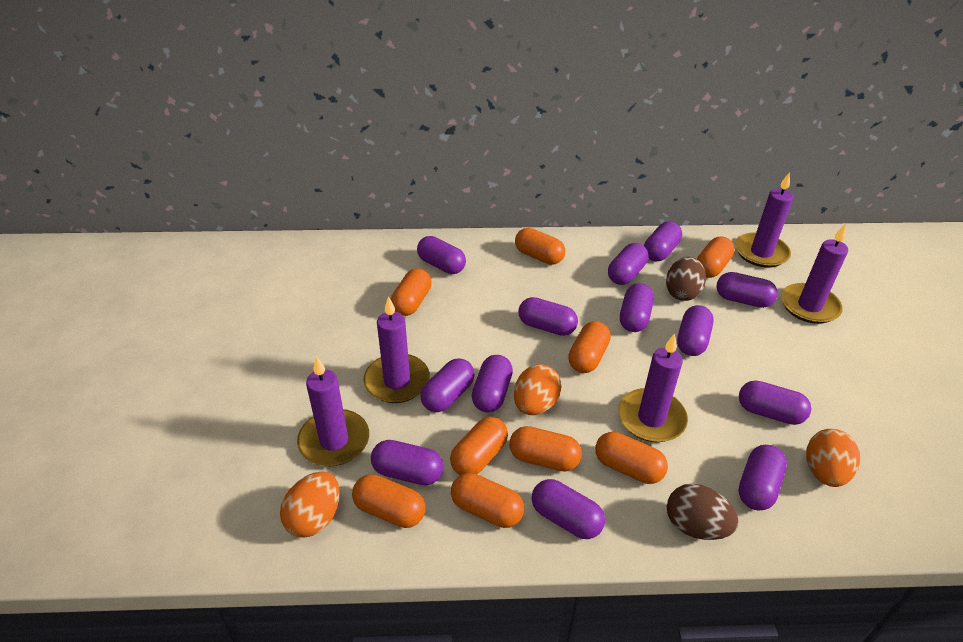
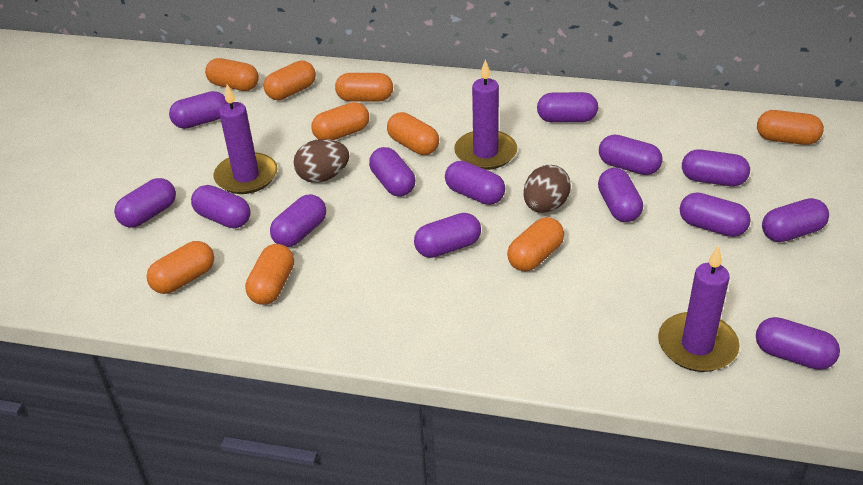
orange egg: [280,471,340,537] [514,364,562,415] [806,429,860,487] = 3 -> none = 0
purple candle: [297,356,369,466] [364,296,430,403] [618,334,688,442] [735,172,793,268] [781,223,848,324] = 5 -> [213,84,278,194] [454,59,517,170] [658,245,739,372] = 3
purple capsule: [371,440,444,485] [417,236,466,274] [420,358,475,412] [472,355,513,412] [518,297,578,336] [532,479,605,539] [608,243,649,285] [620,283,654,332] [644,221,682,261] [677,305,714,356] [716,272,778,308] [738,445,787,511] [739,381,811,425] = 13 -> [114,178,176,228] [169,91,228,129] [191,185,251,228] [270,194,326,247] [369,147,415,197] [414,213,481,258] [445,161,505,205] [537,92,598,122] [598,168,643,222] [599,135,663,175] [680,192,751,237] [682,149,750,186] [756,317,840,370] [762,198,829,242] = 14

